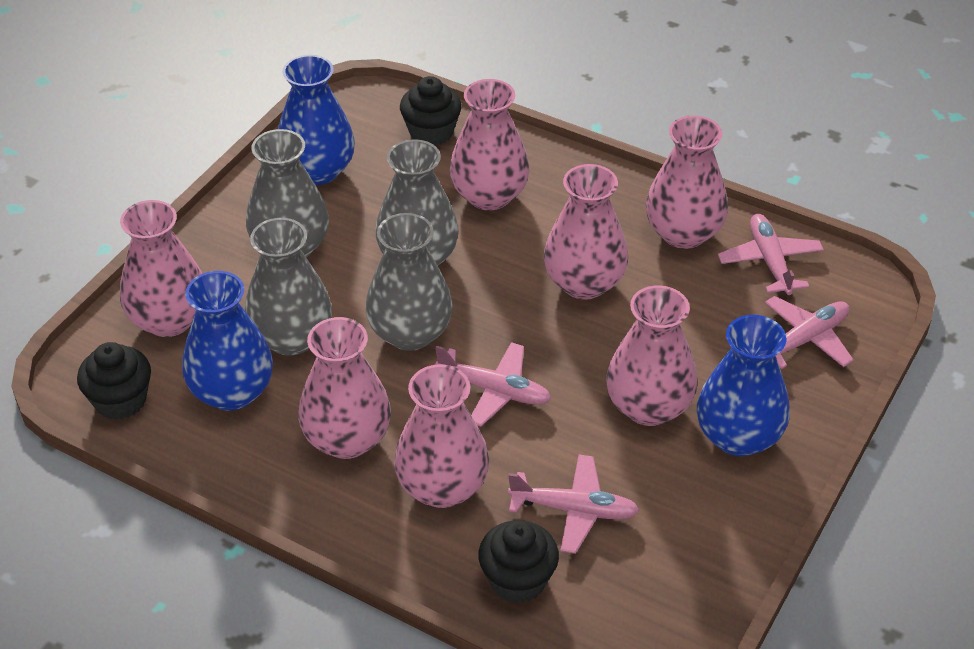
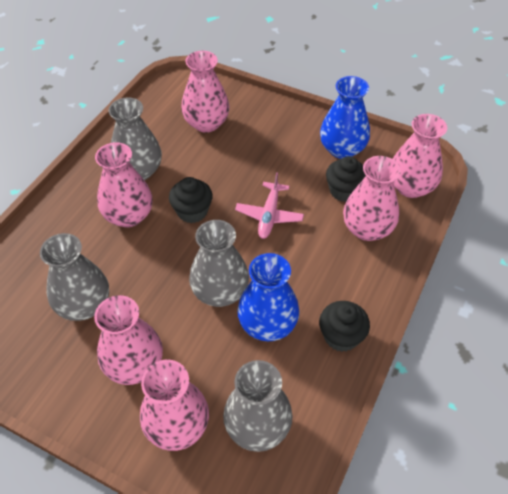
blue vase: [182,271,273,411] [278,55,355,185] [697,315,790,456] = 3 -> [237,253,299,341] [320,76,370,159] = 2
pink plane: [435,342,551,427] [508,455,639,554] [718,214,824,295] [765,296,854,369] = 4 -> [235,172,304,239] = 1
pink vase: [120,200,202,337] [298,317,391,459] [394,364,489,508] [449,79,530,210] [544,164,628,300] [606,285,698,426] [646,115,728,249] = 7 -> [94,295,163,385] [95,142,153,227] [140,360,209,451] [181,51,229,133] [343,156,401,241] [393,114,447,198] = 6

